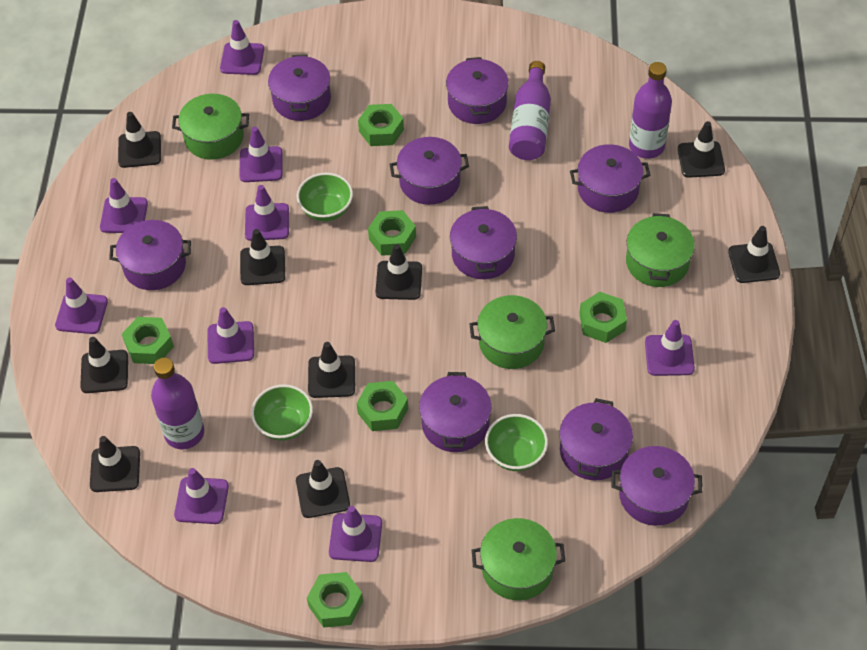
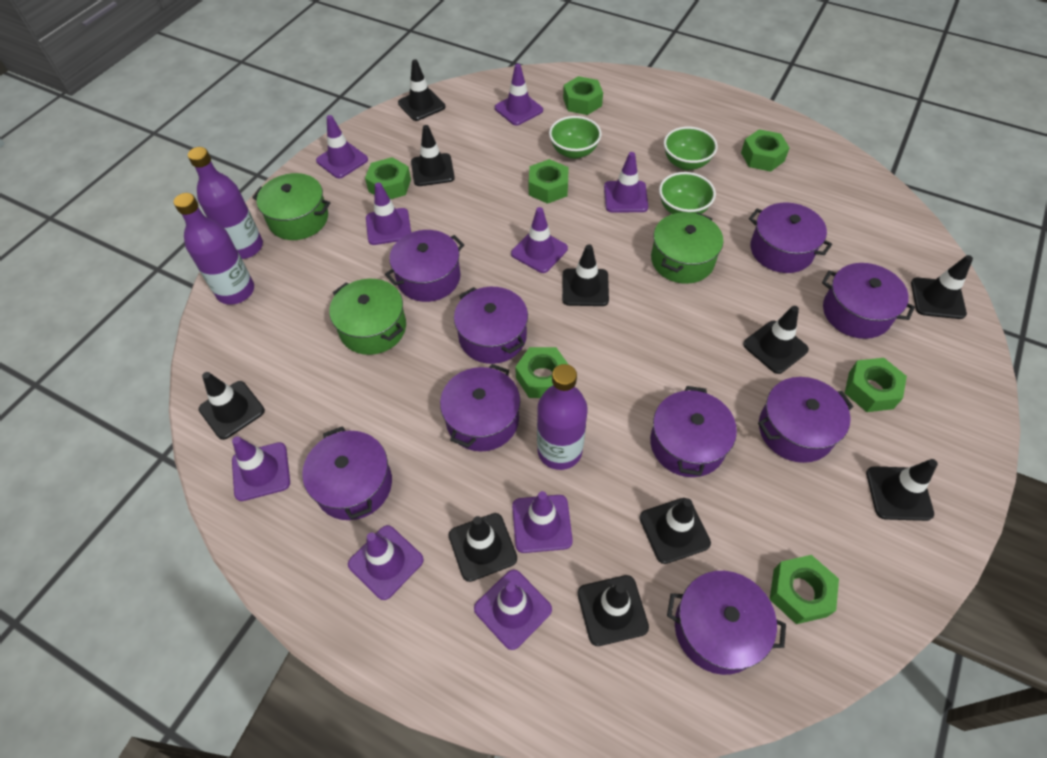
black traffic cone: [80,337,128,393] [90,436,140,492] [118,112,161,168] [240,229,285,285] [296,460,350,518] [308,342,355,398] [375,244,422,300] [678,121,725,178] [728,226,780,283] = 9 -> [199,372,265,440] [398,59,445,121] [411,125,455,186] [449,513,517,582] [562,244,609,306] [578,575,649,646] [640,498,711,564] [743,306,809,374] [866,459,938,521] [911,255,973,319] = 10
green nut: [122,317,174,364] [307,572,363,628] [356,381,408,431] [358,104,404,146] [368,210,416,256] [579,292,627,343] = 6 -> [365,157,411,199] [515,347,569,398] [529,159,569,204] [563,76,603,115] [741,129,790,172] [770,555,839,624] [845,358,907,412] = 7
green pot: [172,94,249,160] [469,295,555,369] [472,518,565,601] [626,213,695,287] = 4 -> [252,173,330,240] [329,279,406,355] [651,212,723,284] = 3

